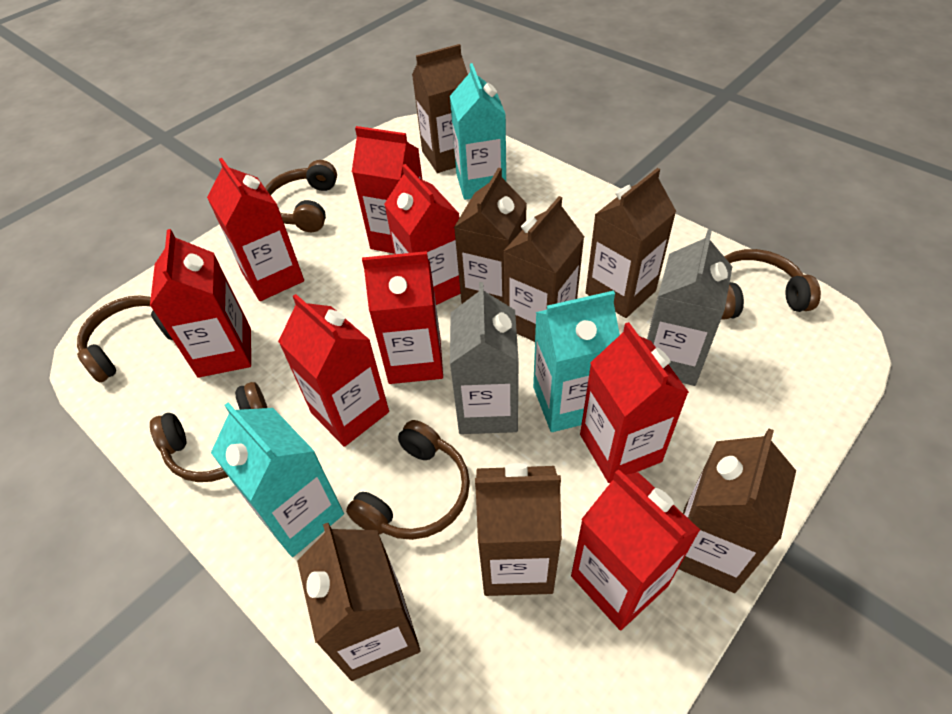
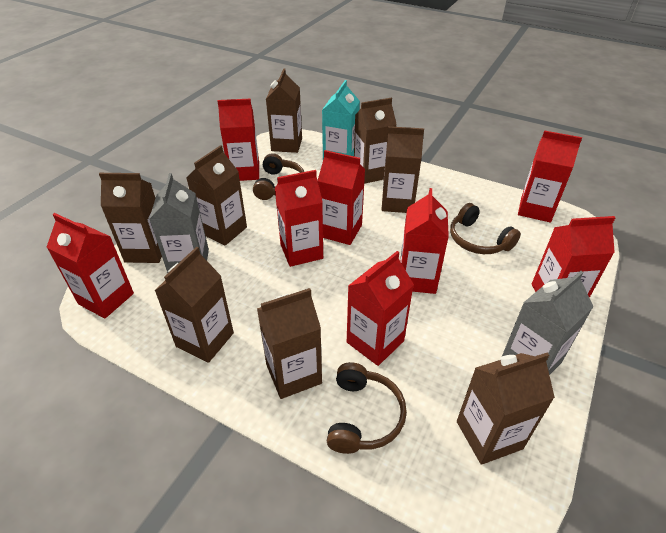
brown carton: [297,523,421,681] [412,44,468,173] [454,168,527,304] [475,463,562,596] [503,196,584,342] [585,168,676,318] [678,429,796,593] = 7 -> [99,173,162,263] [154,247,234,363] [187,145,247,246] [257,288,322,399] [266,68,302,153] [354,98,397,184] [382,126,424,213] [457,353,555,465] = 8
brown headphones: [77,295,173,383] [150,382,267,482] [265,160,337,232] [346,420,470,540] [721,249,821,320] = 5 -> [253,153,304,200] [327,362,407,454] [450,203,521,254] = 3
turquoise carton: [211,402,344,557] [450,63,506,200] [533,291,620,432] = 3 -> [322,80,360,159] = 1

